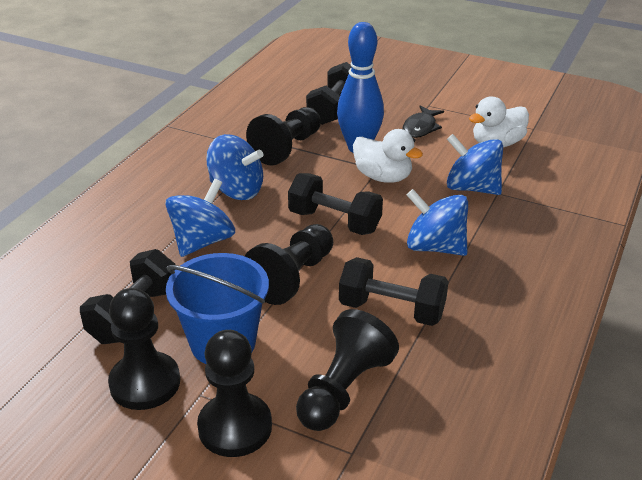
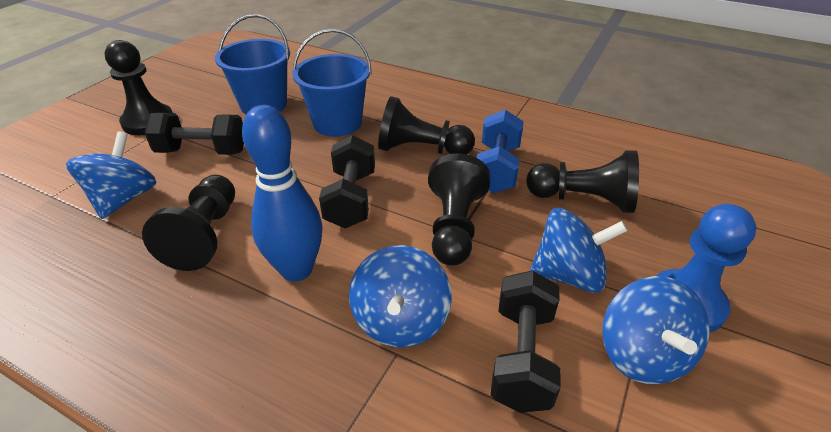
black dumbbell: [80,249,175,344] [288,173,383,235] [306,62,351,125] [339,257,449,326] = 4 -> [145,113,244,155] [319,135,375,228] [491,270,561,413] = 3
black fish: [403,106,444,138] = 1 -> none = 0
blue bucket: [166,253,269,364] = 1 -> [215,14,290,114] [292,29,372,137] = 2
blue dumbbell: none = 0 -> [476,110,524,193] = 1
blue pawn: none = 0 -> [657,204,756,333] = 1
white duck: [353,129,423,183] [469,97,529,147] = 2 -> none = 0

